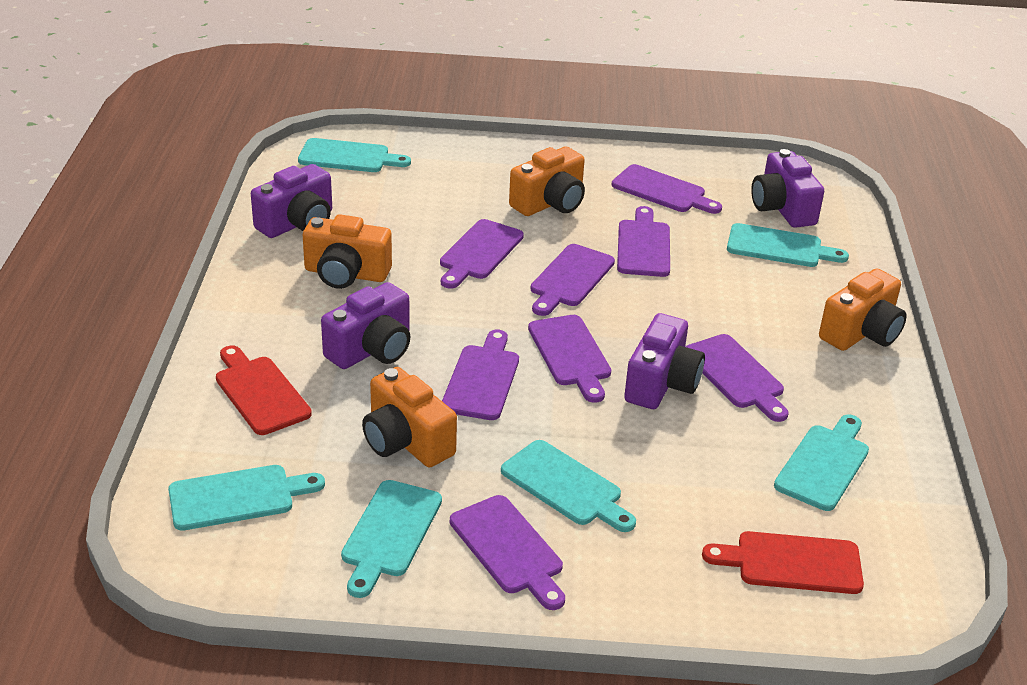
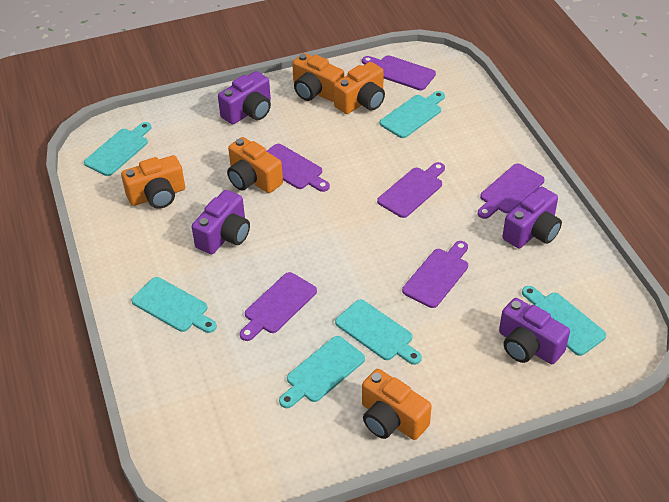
orange camera: [303,214,392,289] [362,367,457,467] [509,146,585,216] [819,269,906,351] = 4 -> [121,155,185,209] [227,137,283,193] [292,53,344,102] [333,62,385,114] [362,369,432,440] = 5
purple cutting board: [440,219,524,289] [442,329,519,420] [450,495,565,610] [528,315,611,403] [531,244,615,316] [612,164,722,214] [617,206,670,277] [685,334,789,422] = 8 -> [240,272,317,341] [267,144,330,192] [362,55,436,90] [377,162,445,218] [402,241,468,308] [478,163,545,219] = 6
red cutting board: [216,345,312,435] [702,531,864,594] = 2 -> none = 0

